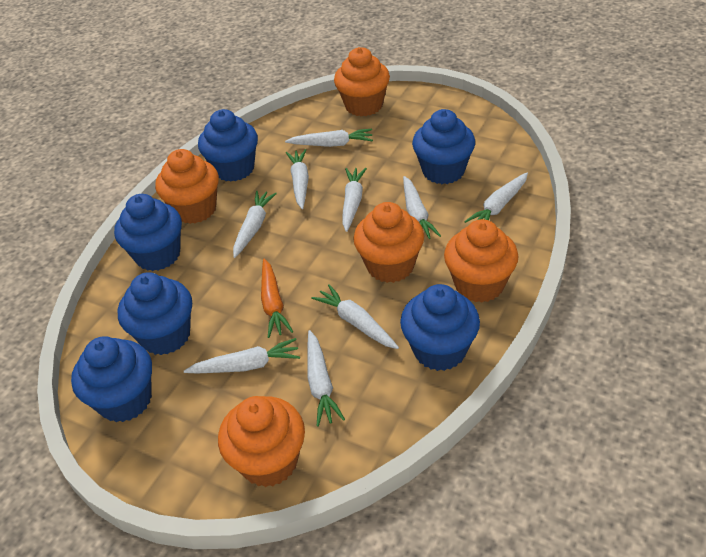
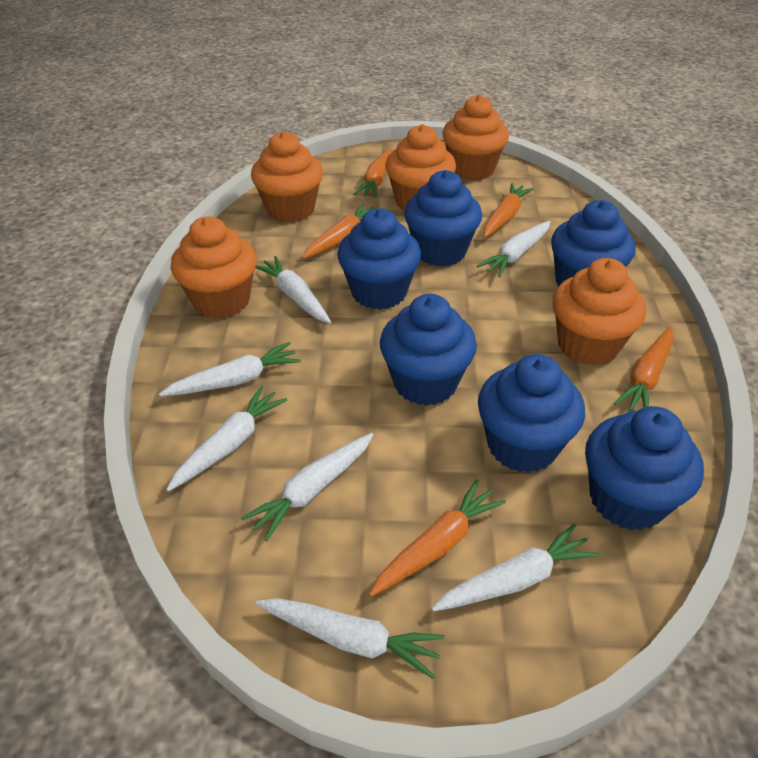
orange carrot: [261,258,293,338] = 1 -> [302,203,374,259] [353,148,392,198] [369,480,506,597] [484,183,534,238] [614,327,673,411] = 5
white carrot: [184,338,300,373] [233,191,277,258] [285,129,373,147] [286,149,309,209] [307,330,345,427] [311,284,399,349] [342,168,367,232] [403,176,441,239] [464,172,528,223] = 9 -> [159,342,301,396] [166,386,287,492] [241,433,373,542] [255,256,331,323] [256,598,444,679] [431,524,599,612] [477,221,551,277] = 7

